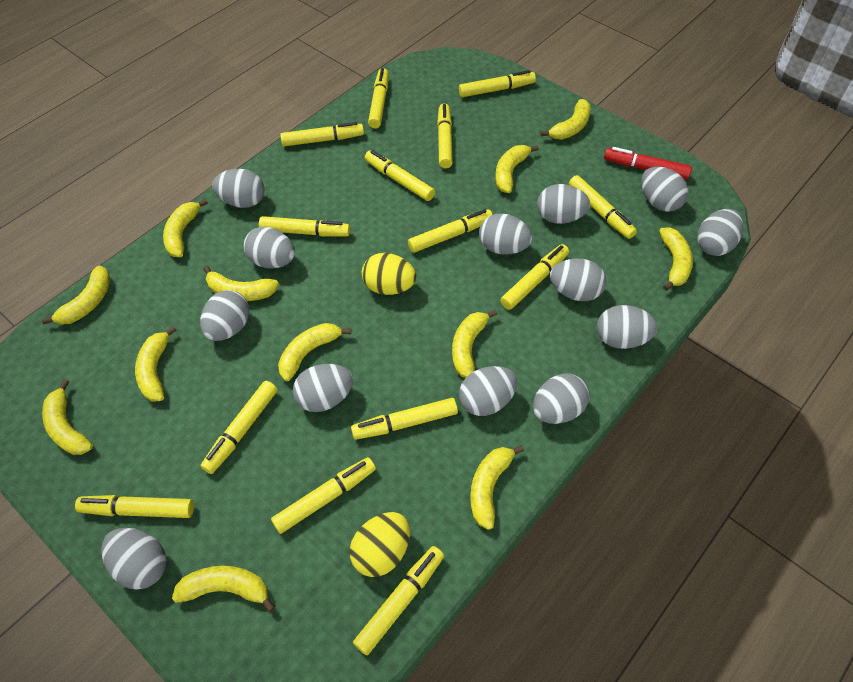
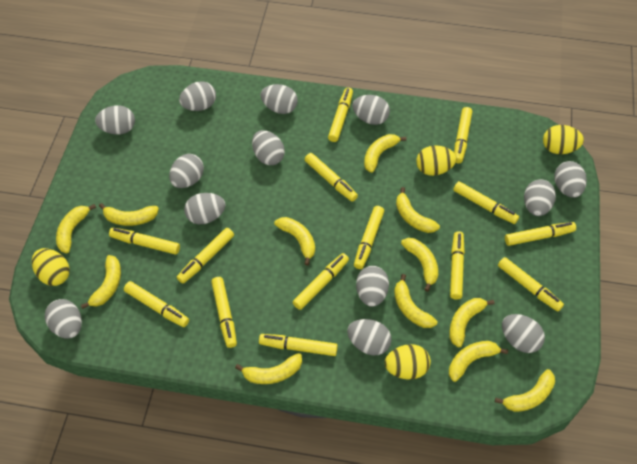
red marker: [604,147,692,180] = 1 -> none = 0
yellow egg: [349,512,410,577] [362,253,416,295] = 2 -> [32,248,70,286] [384,344,431,380] [416,146,457,176] [543,125,584,154] = 4

